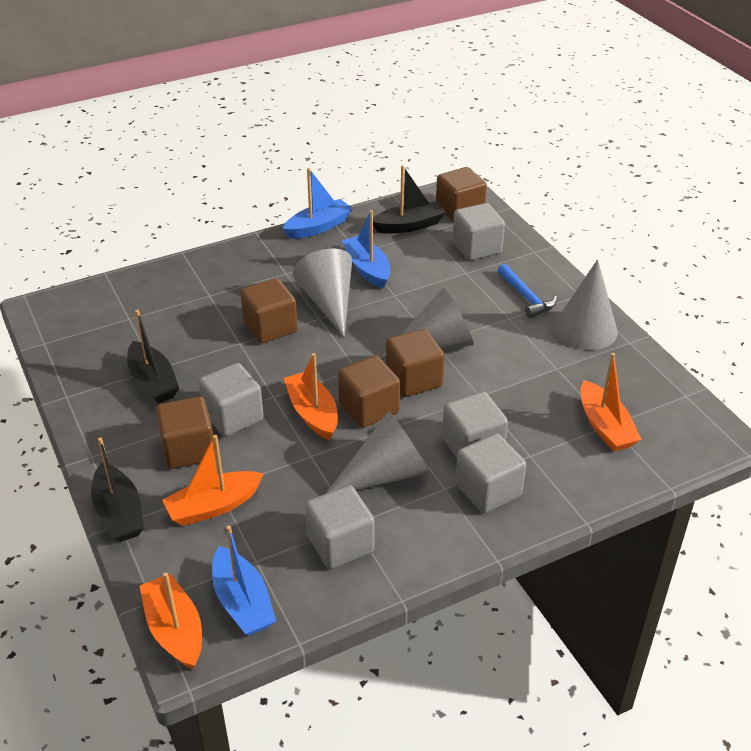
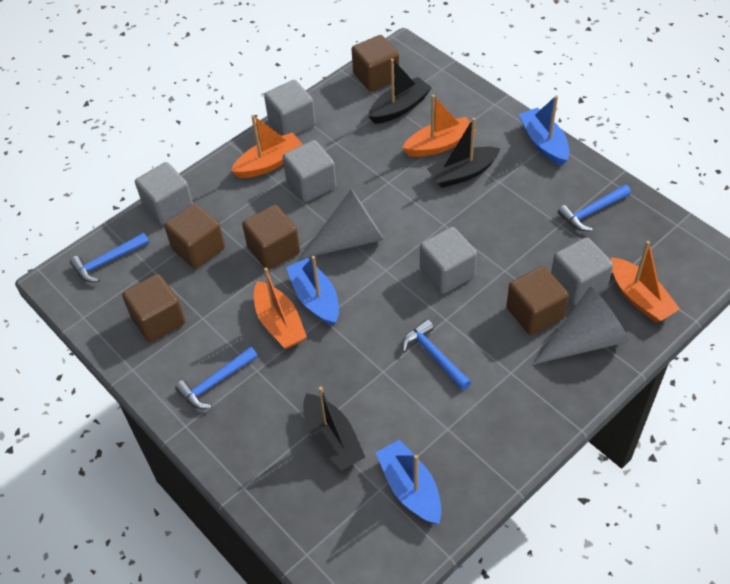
blue hammer: [497,264,557,318] = 1 -> [70,233,149,282] [175,347,258,409] [402,320,471,390] [558,184,631,231] = 4
grey cone: [293,248,352,337] [327,411,429,493] [380,288,474,358] [554,259,618,350] = 4 -> [299,189,384,259] [533,287,629,365] = 2

